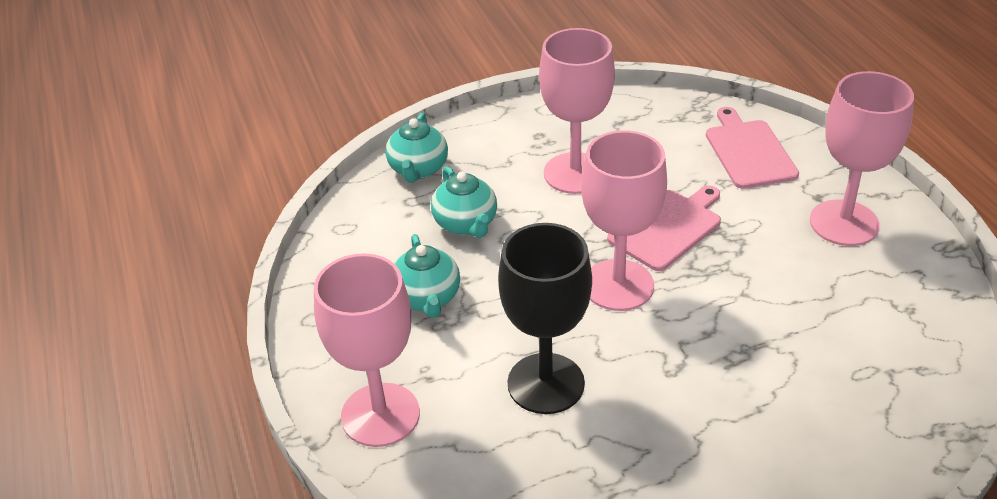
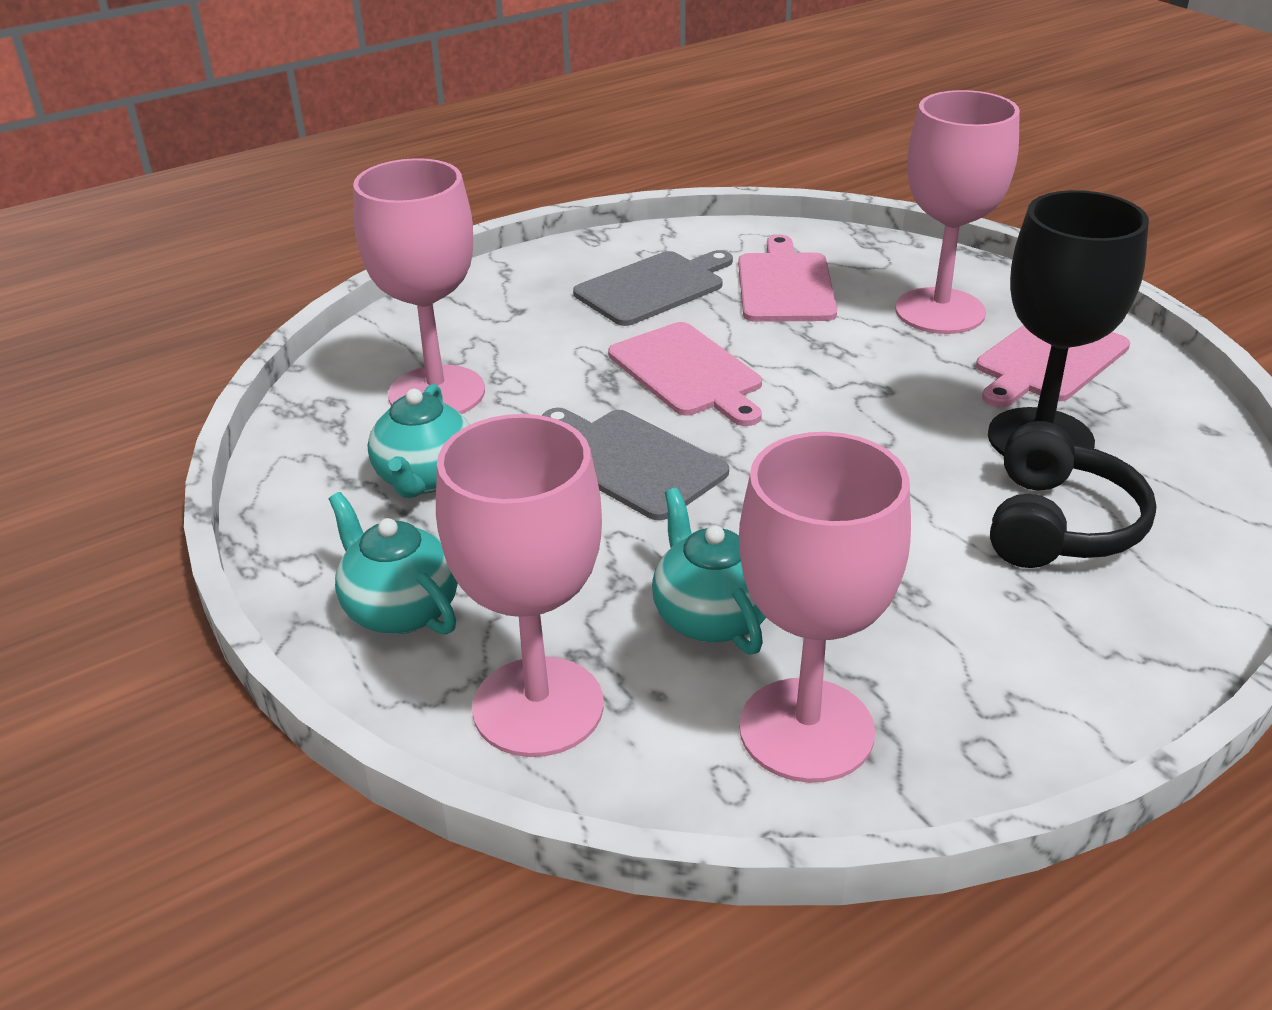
black headphones: none = 0 -> [990,421,1156,568] = 1
grey cutting board: none = 0 -> [542,408,729,520] [573,250,733,326] = 2
pink cutting board: [607,186,721,271] [706,107,799,189] = 2 -> [608,322,762,426] [738,235,837,322] [976,325,1130,408] = 3

